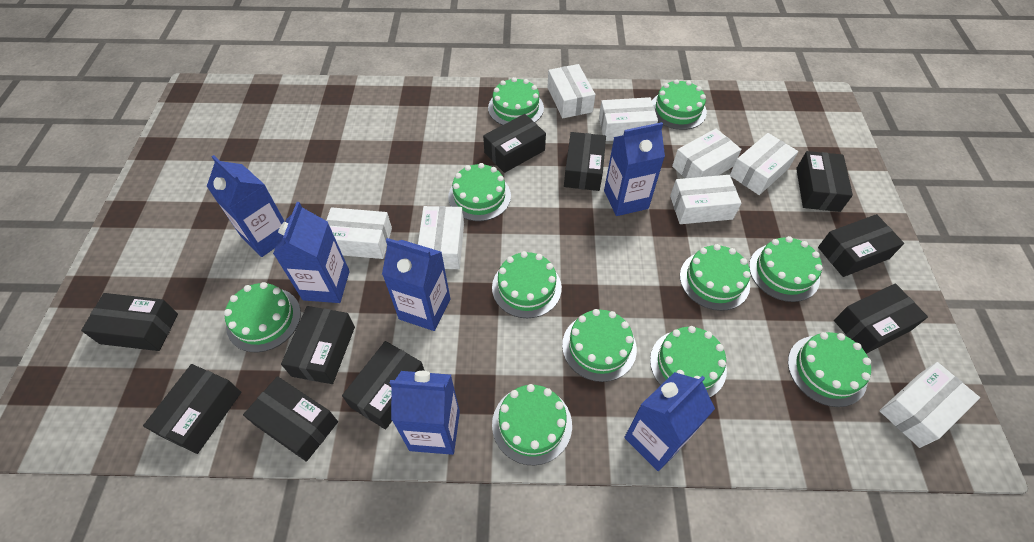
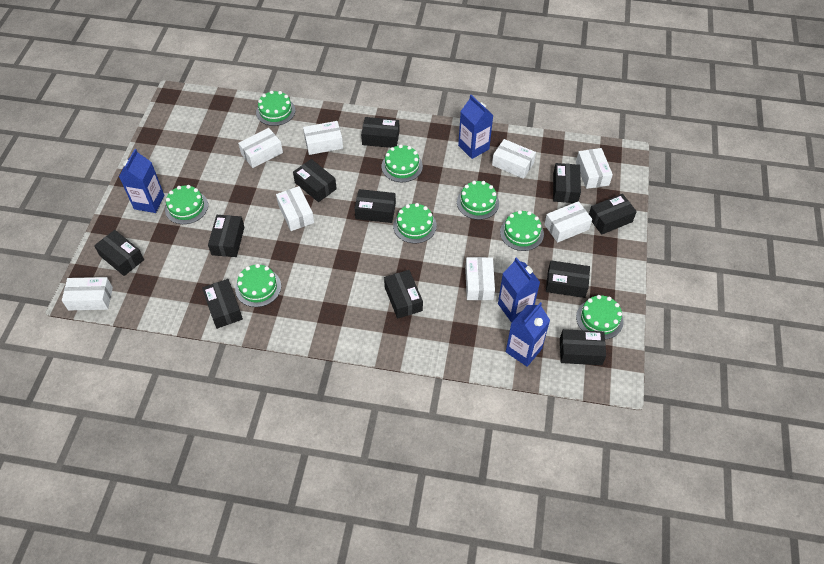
black box: [81,293,178,351] [143,364,241,454] [243,376,338,462] [281,306,355,384] [342,341,425,429] [483,114,546,173] [564,132,606,191] [796,151,853,212] [818,214,904,277] [834,283,928,354] = 10 -> [94,230,144,276] [202,279,243,329] [208,215,244,257] [293,159,337,202] [355,189,396,223] [361,117,399,148] [384,270,423,319] [546,260,590,298] [553,163,581,203] [560,329,606,365] [589,194,637,235] = 11
blue carton: [207,155,285,257] [273,202,350,303] [382,238,450,331] [390,371,460,455] [604,122,665,216] [624,372,715,471] = 6 -> [119,149,165,213] [458,95,493,159] [498,257,540,323] [506,302,550,367] = 4
green cake: [224,282,301,352] [448,163,511,221] [488,77,544,125] [492,251,562,318] [492,384,572,465] [562,309,637,382] [650,326,727,397] [652,79,707,130] [680,244,751,311] [749,236,823,302] [788,332,871,407] = 11 -> [165,185,208,224] [235,264,281,307] [256,91,295,126] [382,145,423,182] [393,203,437,243] [457,181,499,220] [500,210,544,251] [576,295,624,339] = 8

